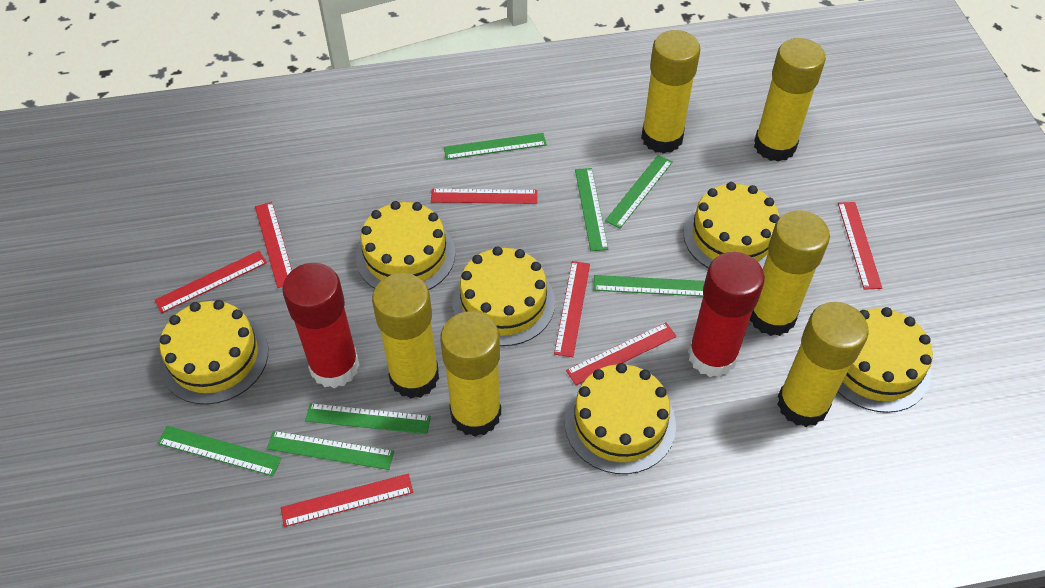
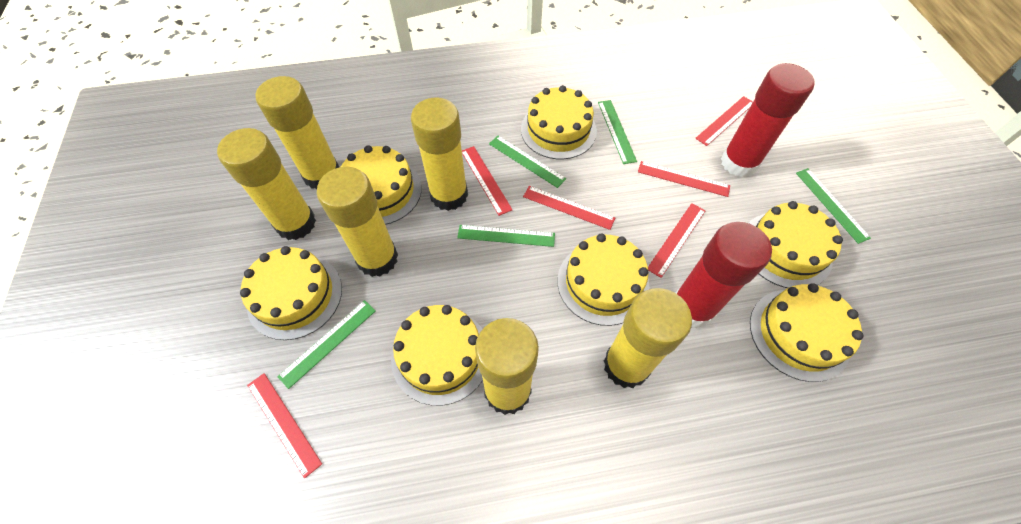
green ruler: [158,426,282,476] [267,431,394,470] [305,403,431,434] [444,133,547,160] [575,168,608,251] [594,275,705,296] [605,155,673,229] = 7 -> [277,300,376,389] [457,225,555,247] [489,136,566,188] [598,100,637,164] [796,168,871,244] = 5
red ruler: [154,251,267,313] [255,202,292,288] [281,474,413,527] [431,189,537,204] [554,261,590,357] [566,323,677,385] [838,202,882,290] = 7 -> [247,373,322,478] [462,146,513,216] [523,186,615,230] [638,161,730,197] [648,203,706,278] [695,96,753,146] = 6
yellow cake: [160,300,268,404] [356,201,455,290] [452,246,555,346] [565,363,676,474] [683,182,780,269] [838,307,933,413] = 6 -> [240,246,342,340] [341,145,422,225] [391,305,483,406] [521,85,597,159] [558,234,650,326] [749,201,843,288] [750,283,864,382] = 7

